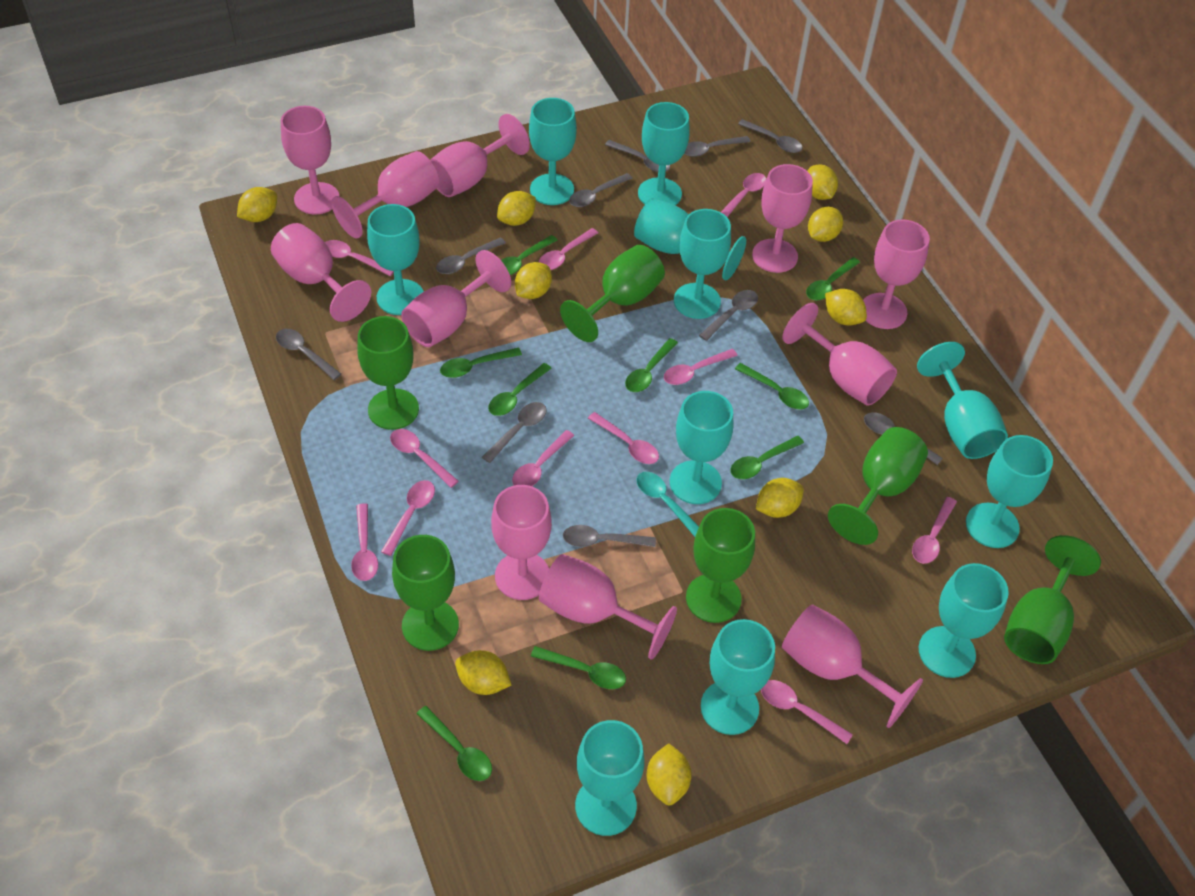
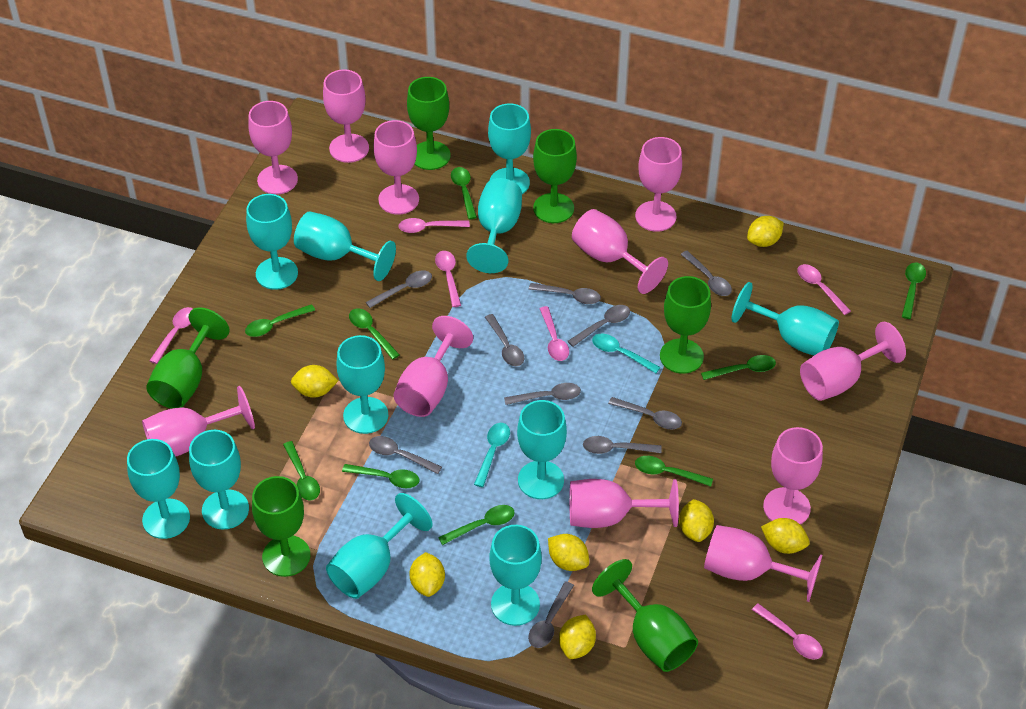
pink spoon: [325,240,394,276] [351,503,378,581] [381,480,435,556] [390,429,459,488] [512,430,575,486] [539,228,598,270] [588,412,659,464] [664,349,738,385] [721,173,766,217] [761,680,853,744] [912,497,957,564] = 11 -> [149,307,193,364] [398,218,470,233] [435,251,461,307] [539,306,569,361] [752,603,823,660] [797,264,851,315] = 6
turquoise spoon: [636,472,699,537] = 1 -> [474,423,510,487] [592,334,661,373] = 2
yellow lemon: [237,187,277,222] [455,650,511,695] [497,191,536,226] [515,262,552,299] [646,743,692,805] [756,478,804,518] [807,164,838,200] [808,207,843,242] [825,289,867,325] = 9 -> [291,365,338,398] [409,552,445,597] [548,534,589,571] [559,615,596,659] [679,499,714,542] [747,216,784,247] [761,518,810,554] = 7

